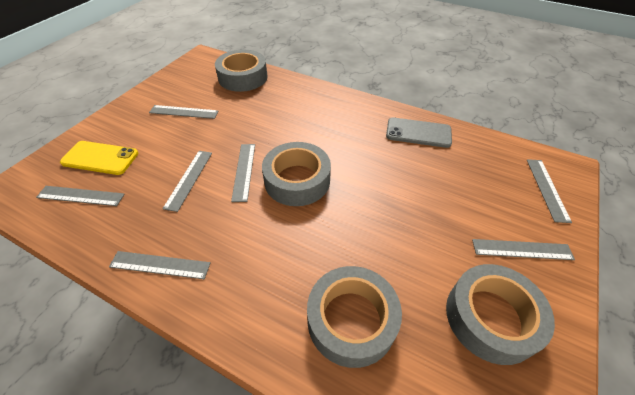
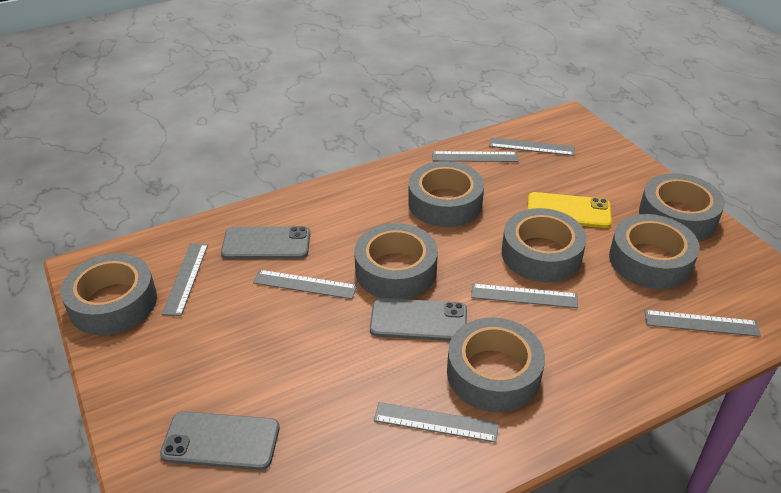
grey phone: [386,117,452,148] = 1 -> [160,411,280,470] [221,226,310,259] [370,298,467,341] = 3
grey tape: [215,50,268,92] [262,142,331,206] [307,266,402,368] [446,264,555,365] = 4 -> [60,253,157,335] [354,223,438,299] [408,161,484,227] [447,317,545,412] [502,208,587,282] [609,214,700,289] [639,173,725,241] = 7

